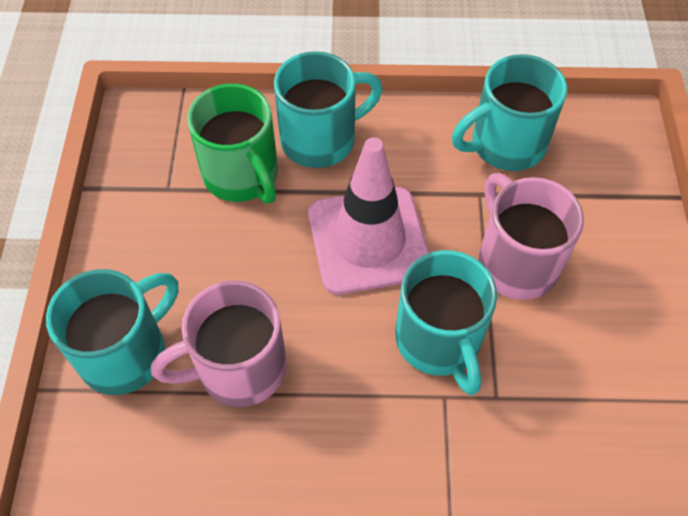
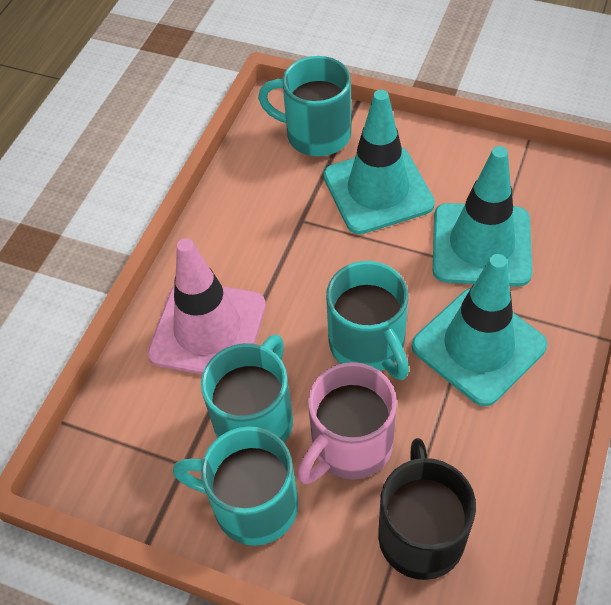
black mug: none = 0 -> [378,438,476,580] = 1
green mug: [187,84,278,204] = 1 -> none = 0
pink mug: [151,281,287,407] [478,173,584,300] = 2 -> [297,362,397,484] = 1
turquoise traffic cone: none = 0 -> [323,90,435,234] [412,254,547,406] [433,146,532,287] = 3

